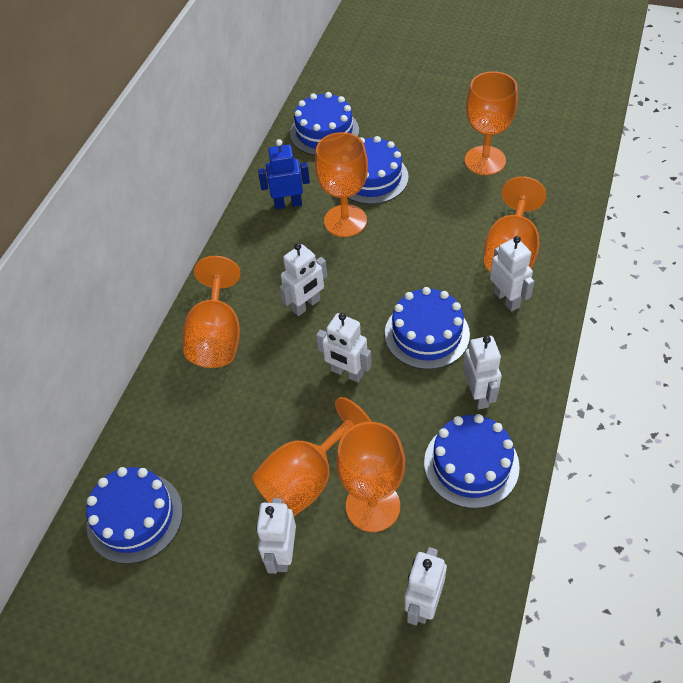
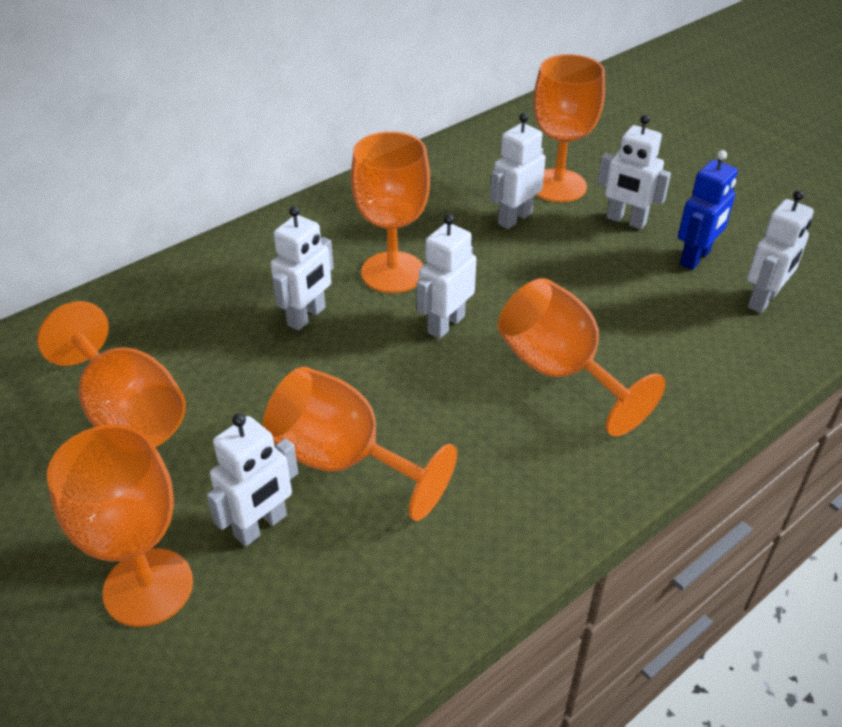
blue cake: [86,467,183,564] [290,92,359,155] [347,136,408,204] [385,287,470,370] [424,414,520,509] = 5 -> none = 0

